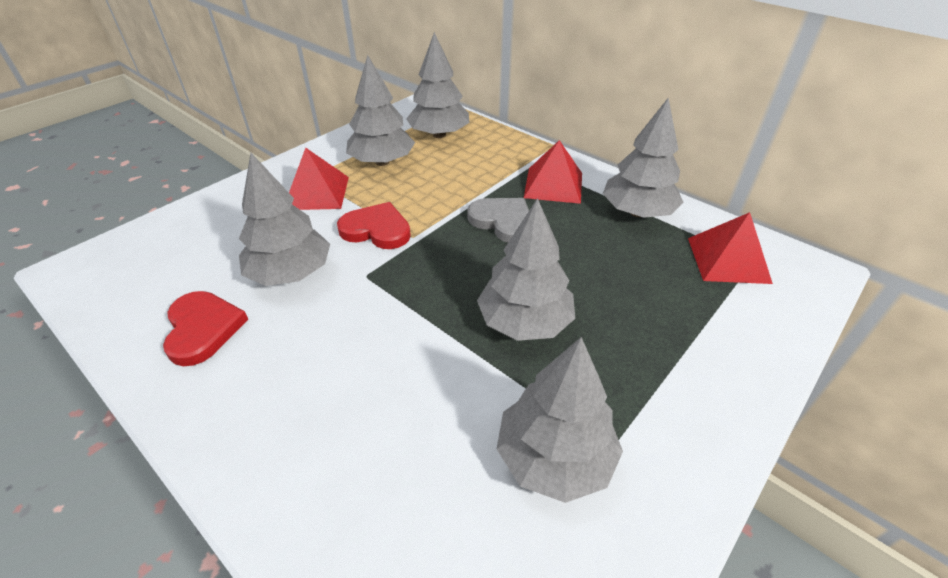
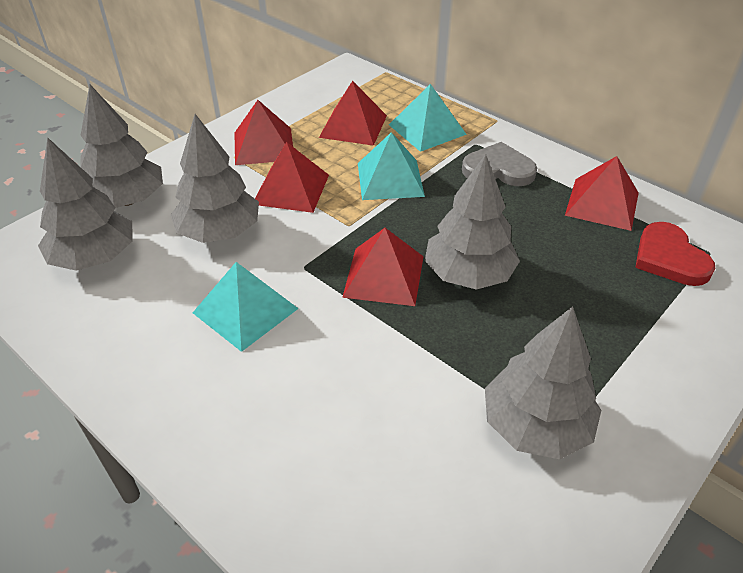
grey tree: [239,153,330,286] [346,55,415,166] [406,32,470,138] [477,198,575,341] [497,337,623,503] [603,98,684,218] = 6 -> [38,138,132,271] [80,85,163,208] [170,114,259,243] [425,154,520,290] [485,306,601,459] = 5
red heart: [163,291,248,366] [337,202,411,249] = 2 -> [635,222,715,286] = 1
red pyramid: [289,148,349,210] [524,140,582,204] [688,212,773,284] = 3 -> [234,100,293,165] [255,142,329,213] [319,81,387,146] [342,228,424,306] [565,156,639,231] = 5
turquoise pyramid: none = 0 -> [193,262,299,352] [358,132,425,200] [389,84,467,152] = 3

